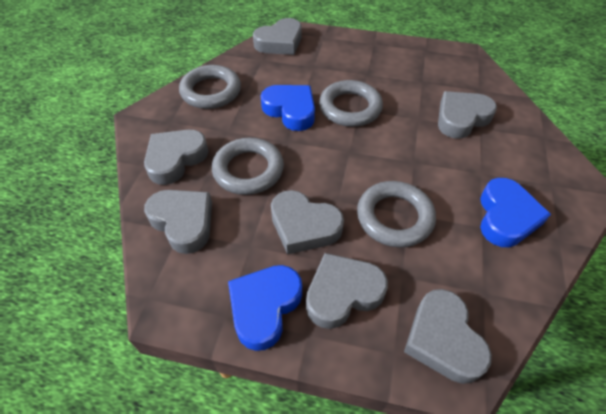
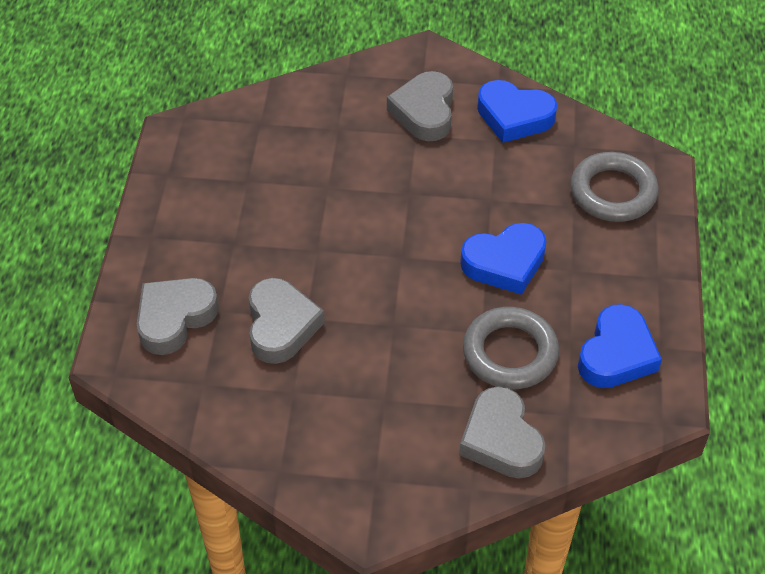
grey heart: [144,130,209,185] [144,190,212,254] [253,18,302,55] [271,190,344,255] [306,253,388,329] [404,289,492,384] [438,91,497,139] = 7 -> [137,278,219,355] [249,278,325,364] [387,71,453,141] [459,386,546,479] = 4
grey ring: [179,65,241,109] [212,138,284,195] [319,80,383,127] [357,181,436,248] = 4 -> [463,307,559,389] [571,152,659,222] = 2

